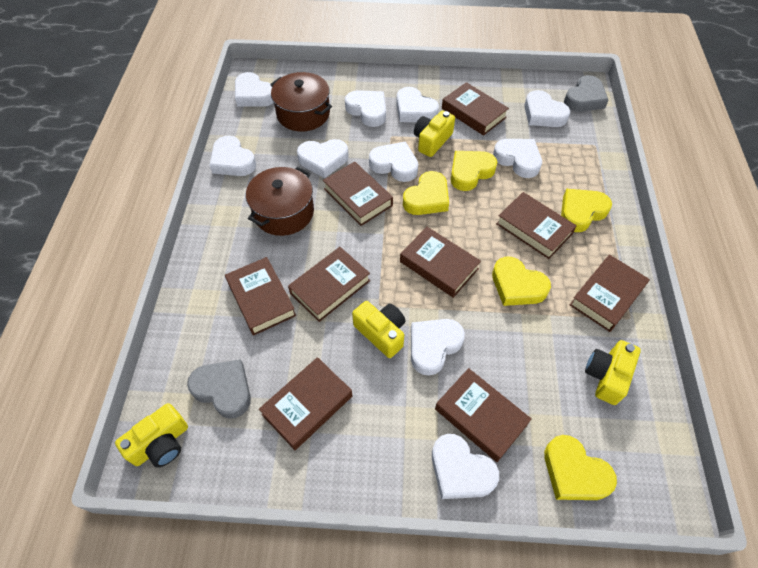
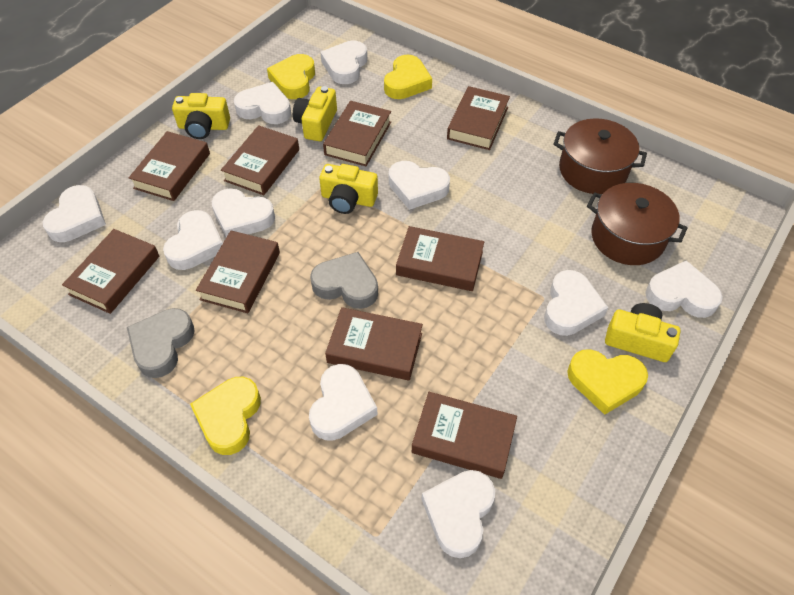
yellow heart: [403,171,449,215] [451,151,497,191] [492,257,551,306] [544,435,617,500] [561,189,612,232] = 5 -> [190,377,261,455] [267,54,315,99] [384,55,432,99] [567,349,648,415] = 4

